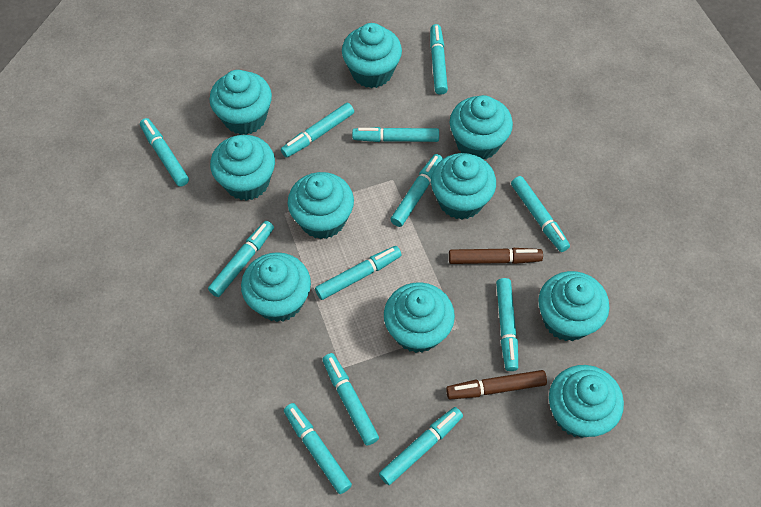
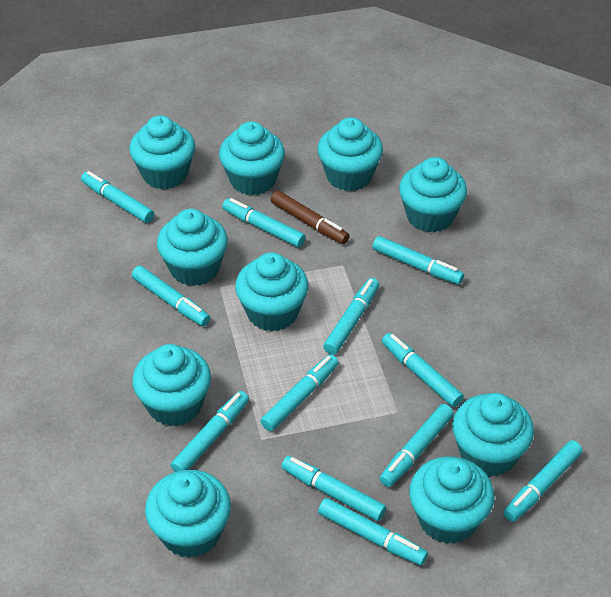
brown marker: [446,370,547,399] [449,248,543,264] = 2 -> [271,191,350,244] = 1

